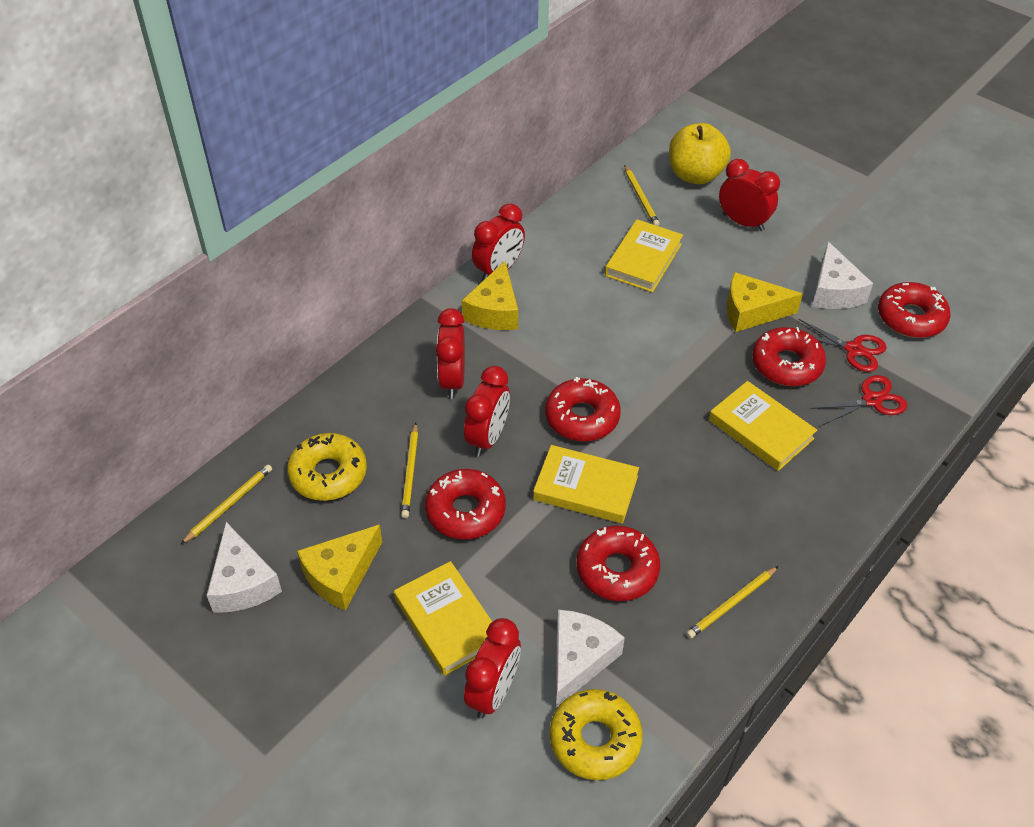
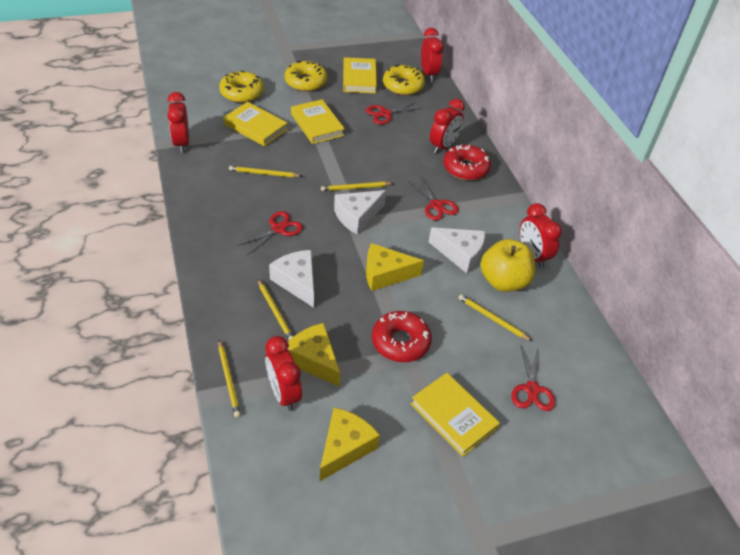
red donut: [425,469,506,539] [545,377,621,442] [576,525,660,601] [752,327,826,386] [878,282,951,338] = 5 -> [372,311,432,362] [443,145,491,180] = 2
red scissors: [799,319,887,372] [810,375,907,425] = 2 -> [237,211,303,255] [366,102,423,124] [408,176,459,220] [511,344,555,411] = 4
yellow donut: [287,433,367,501] [549,689,643,780] = 2 -> [219,71,264,103] [285,60,327,91] [383,64,425,95] = 3
yellow pencil: [181,464,272,544] [401,423,418,518] [625,165,660,226] [686,566,778,639] = 4 -> [218,340,241,418] [229,166,302,177] [258,279,293,340] [321,182,394,191] [458,294,532,341] = 5

